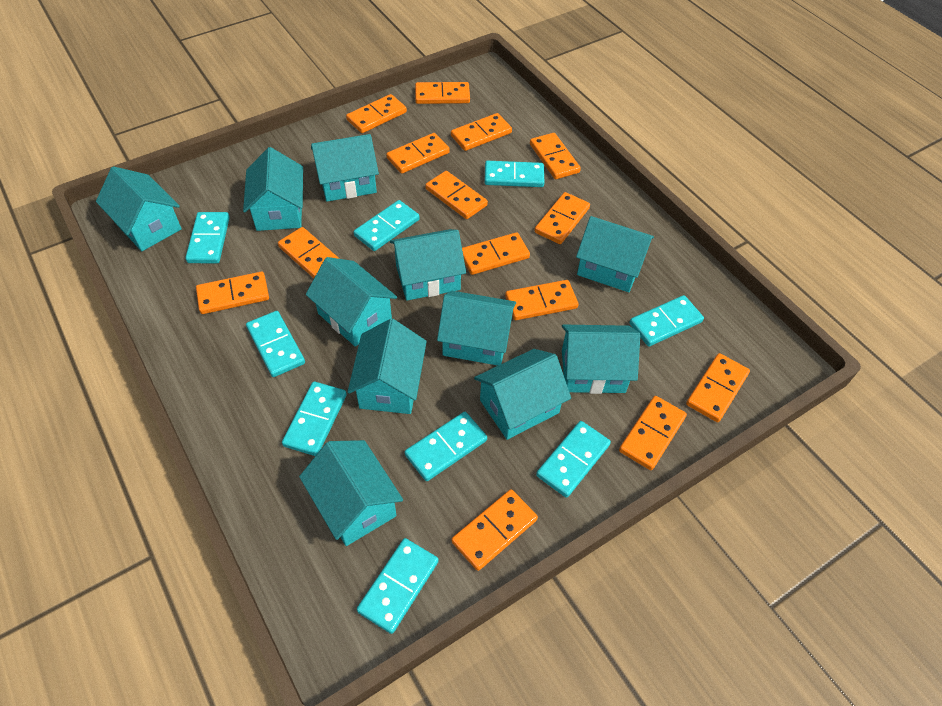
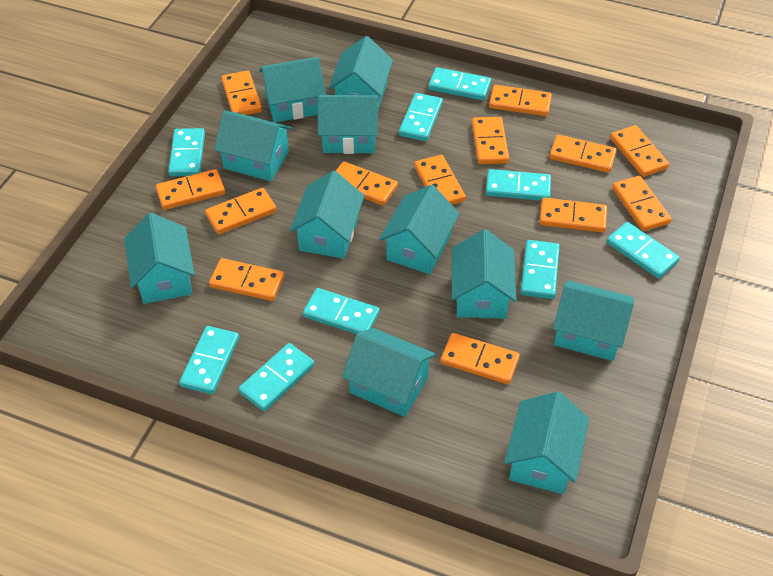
orange domino: [196,272,269,314] [278,227,340,278] [346,94,407,133] [386,133,450,174] [415,82,470,104] [425,171,488,219] [451,113,512,151] [452,489,538,571] [462,232,530,275] [505,280,579,320] [530,133,581,179] [534,192,590,244] [619,396,687,470] [686,353,750,422] = 14 -> [156,169,225,210] [205,188,277,234] [209,258,284,301] [221,71,262,115] [336,161,398,206] [414,155,466,205] [441,333,520,384] [472,117,509,164] [489,85,552,116] [540,198,607,233] [549,135,617,173] [610,125,669,177] [612,176,672,231] = 13

